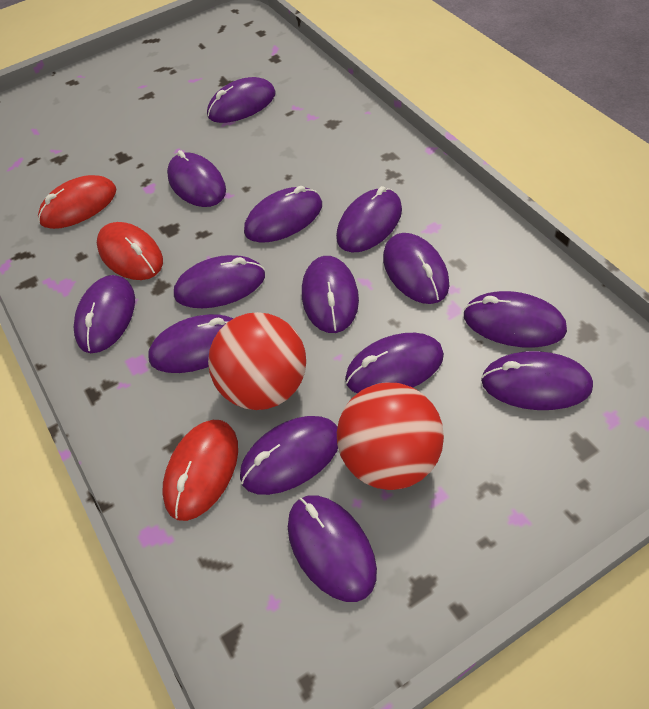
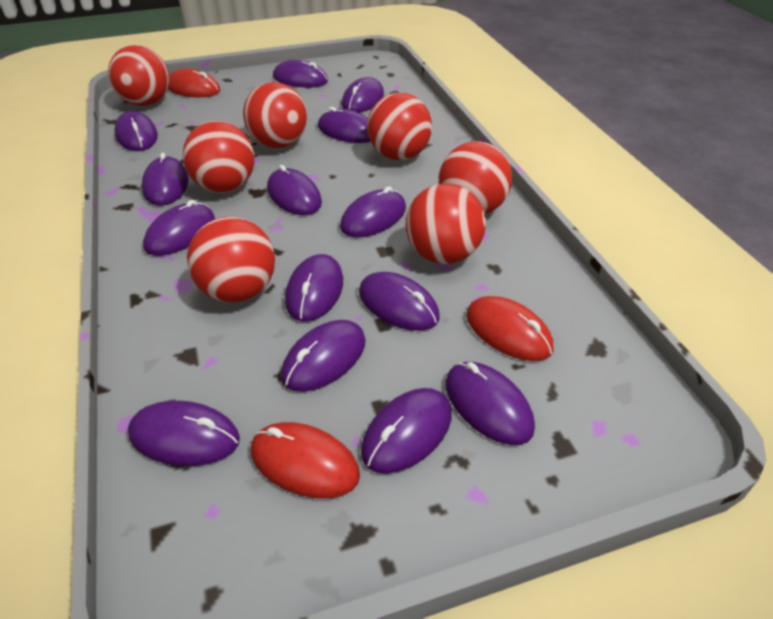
red ball: [208,312,306,410] [337,383,444,490] = 2 -> [108,45,169,106] [183,121,254,193] [187,217,275,303] [243,82,307,148] [367,93,432,160] [406,184,486,264] [439,141,513,214] = 7

